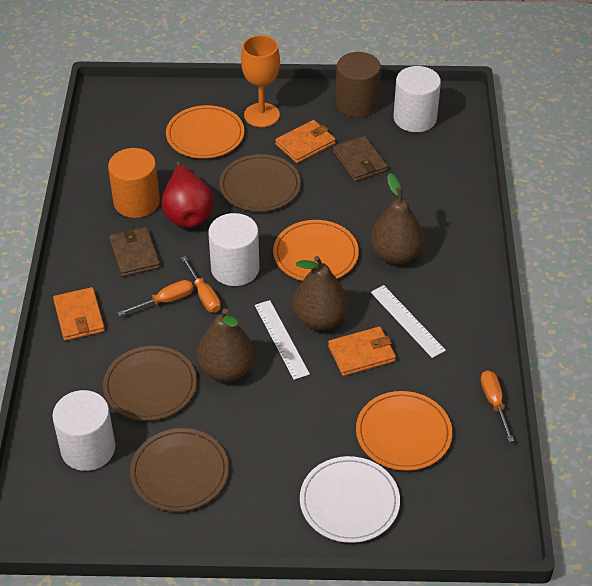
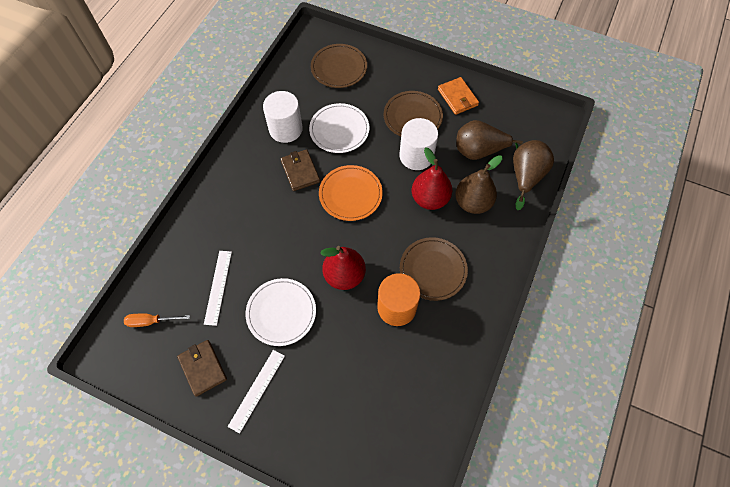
brown cylinder: [336,52,381,117] = 1 -> none = 0
orange goblet: [241,35,280,127] = 1 -> none = 0
orange plate: [166,105,244,159] [273,220,359,281] [356,391,452,471] = 3 -> [319,165,383,221] = 1
orange screwdriver: [118,280,194,316] [181,256,221,313] [481,370,514,442] = 3 -> [124,313,190,327] = 1
orange wallet: [53,287,105,341] [275,120,336,163] [328,326,396,376] = 3 -> [438,77,479,115] = 1
red pear: [162,161,214,228] = 1 -> [320,246,366,290] [412,147,452,210] = 2
white cylinder: [52,390,115,471] [208,213,259,286] [393,66,441,132] = 3 -> [263,91,303,143] [399,118,438,170] = 2
white plate: [300,456,400,543] = 1 -> [245,278,316,346] [309,103,369,153] = 2

